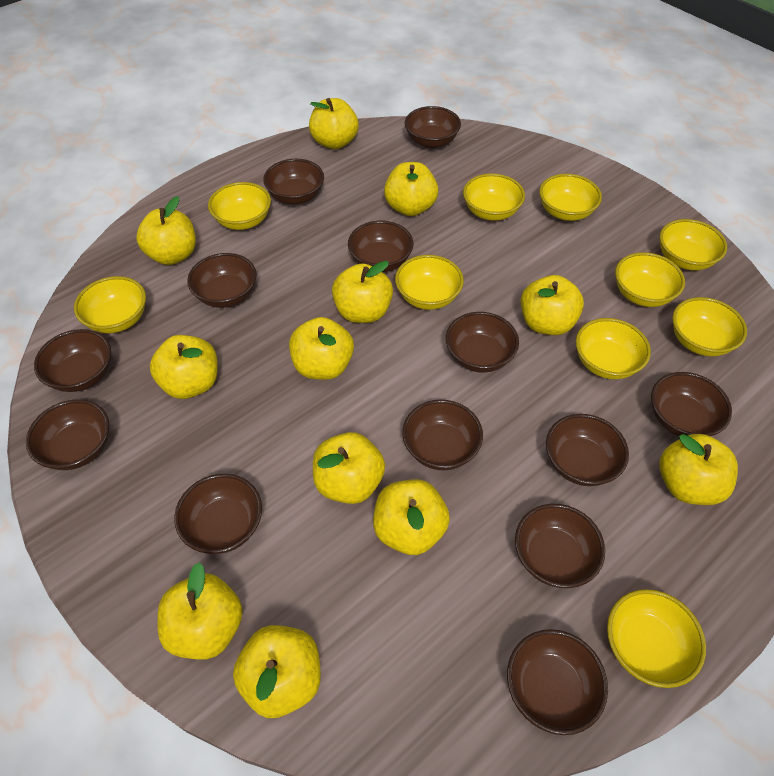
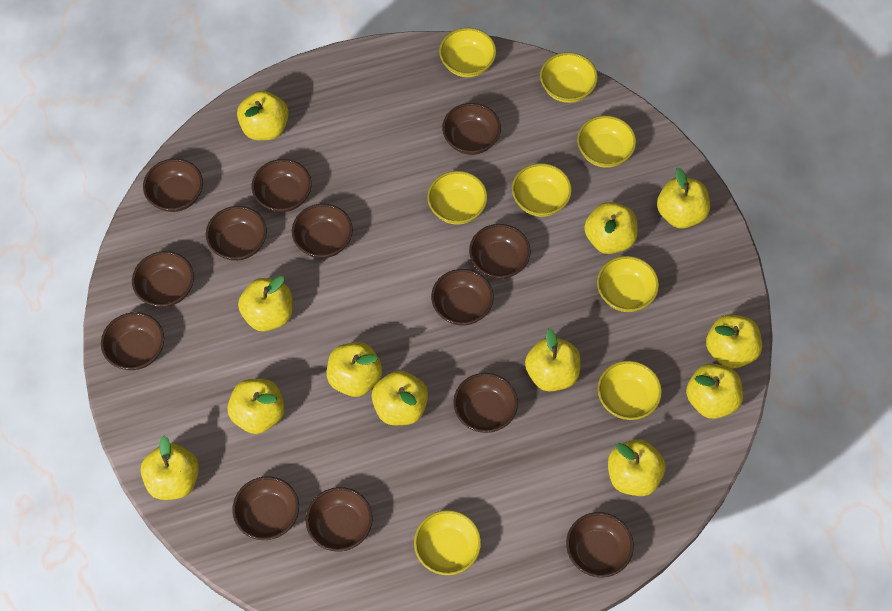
yellow bowl: [74,276,146,333] [208,182,271,230] [395,255,464,310] [463,173,525,221] [539,174,602,221] [576,318,651,379] [607,589,706,688] [615,252,685,307] [660,219,727,271] [672,297,747,357] = 10 -> [414,510,481,575] [427,171,488,225] [439,28,497,77] [512,163,572,217] [540,52,598,103] [577,116,636,168] [597,256,659,312] [598,361,662,420] = 8

